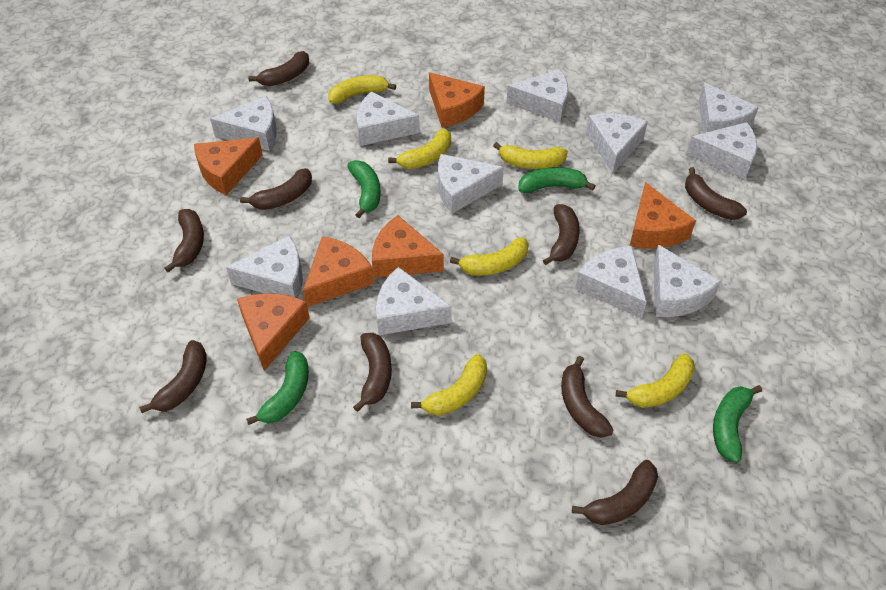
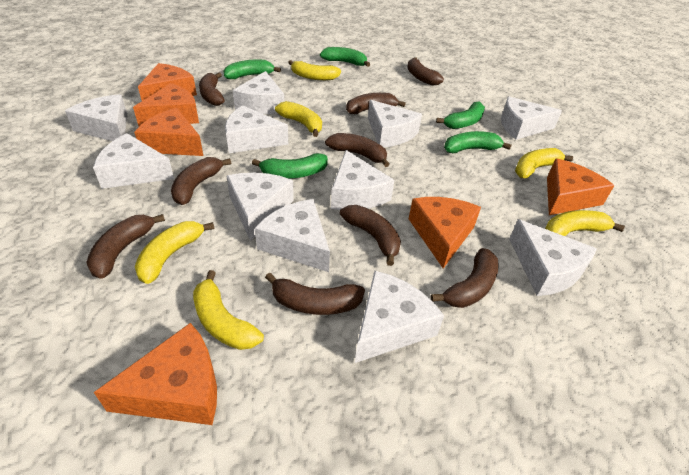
green banana: [246,351,309,425] [347,160,381,218] [519,167,596,193] [713,385,762,463] = 4 -> [223,60,281,79] [252,153,328,179] [320,47,370,67] [436,101,485,129] [444,131,512,153] = 5

